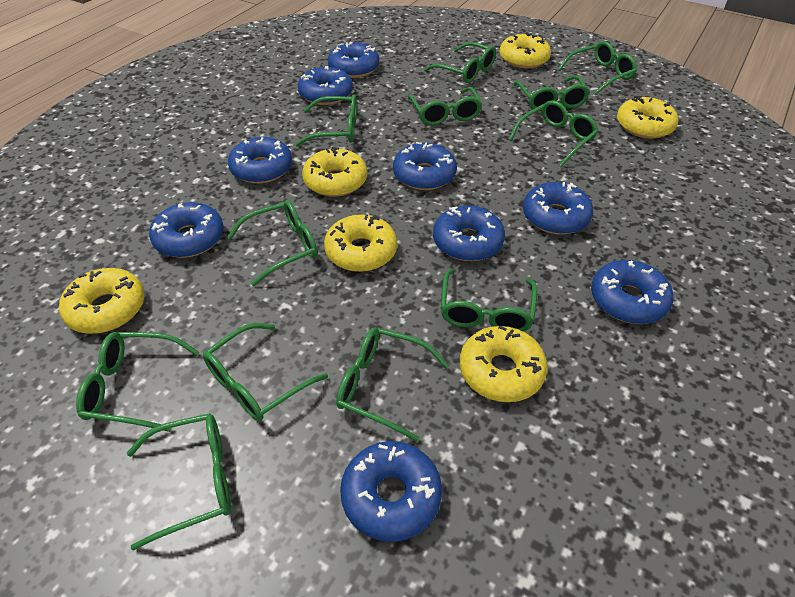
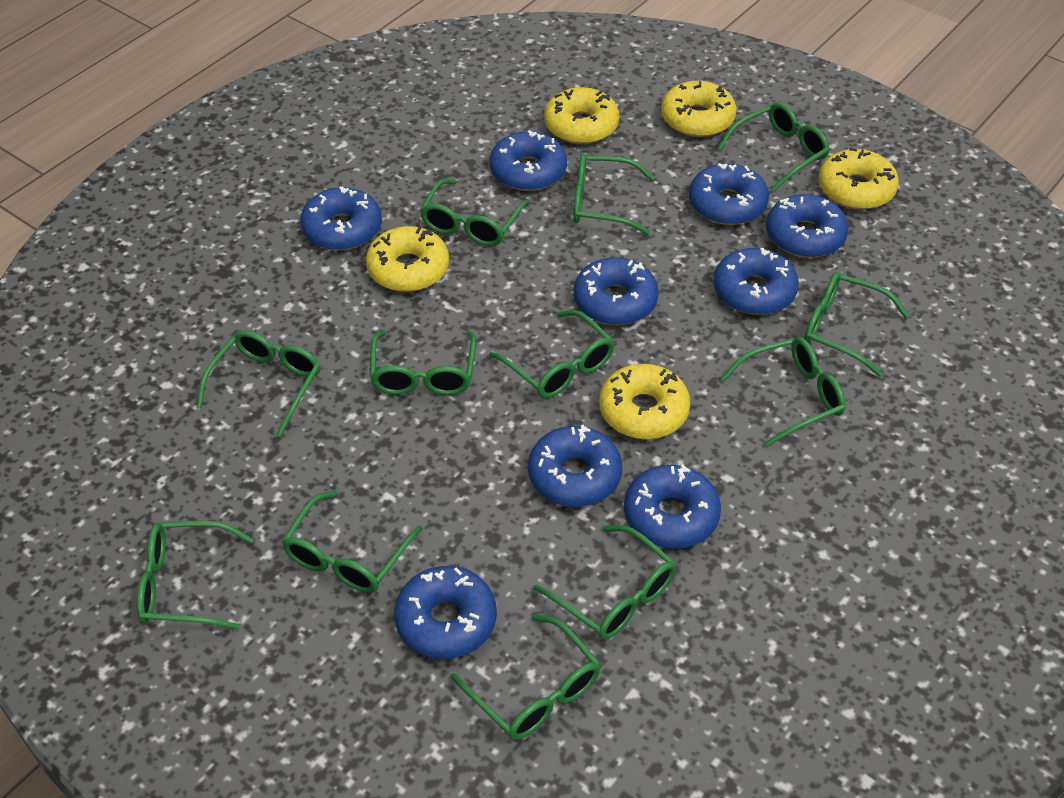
yellow donut: [59,268,145,334] [302,146,367,197] [324,214,397,272] [460,326,548,402] [500,33,551,68] [617,96,678,139] = 6 -> [366,226,449,292] [544,87,619,144] [599,364,690,439] [661,81,737,137] [818,148,899,210] = 5

